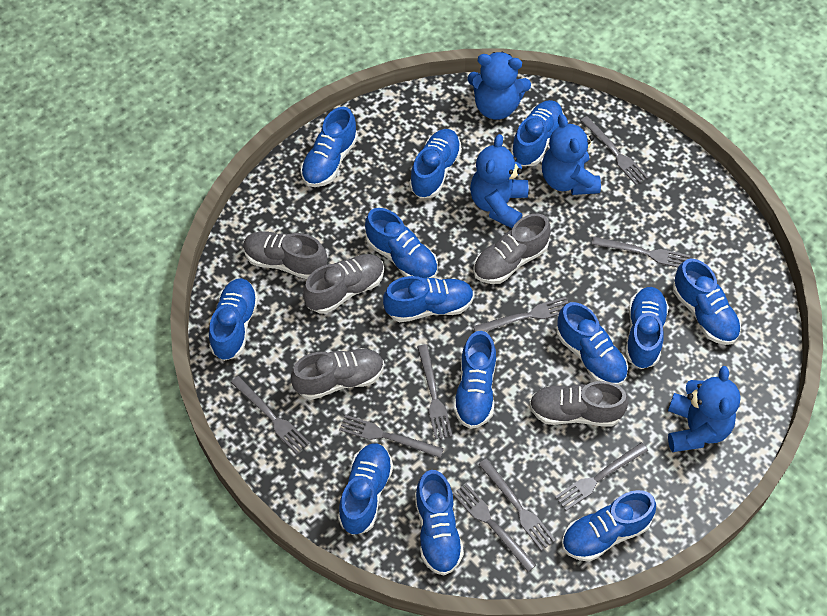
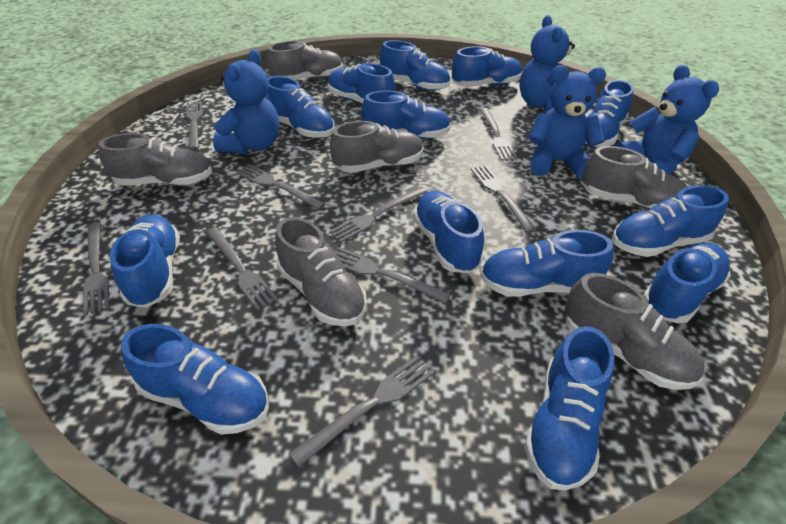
grey shoe: [243,231,327,279] [291,348,384,400] [303,254,384,314] [473,213,551,284] [529,381,629,427] = 5 -> [99,133,212,186] [267,41,343,80] [275,217,367,326] [330,121,424,173] [565,273,705,390] [582,146,687,210] = 6

